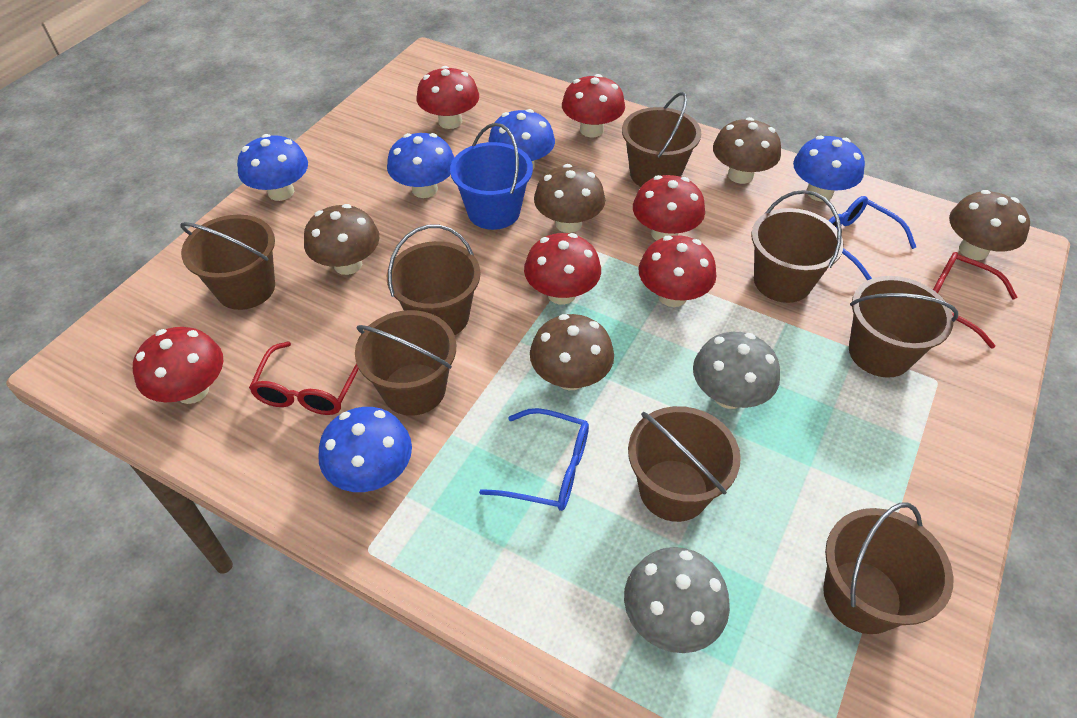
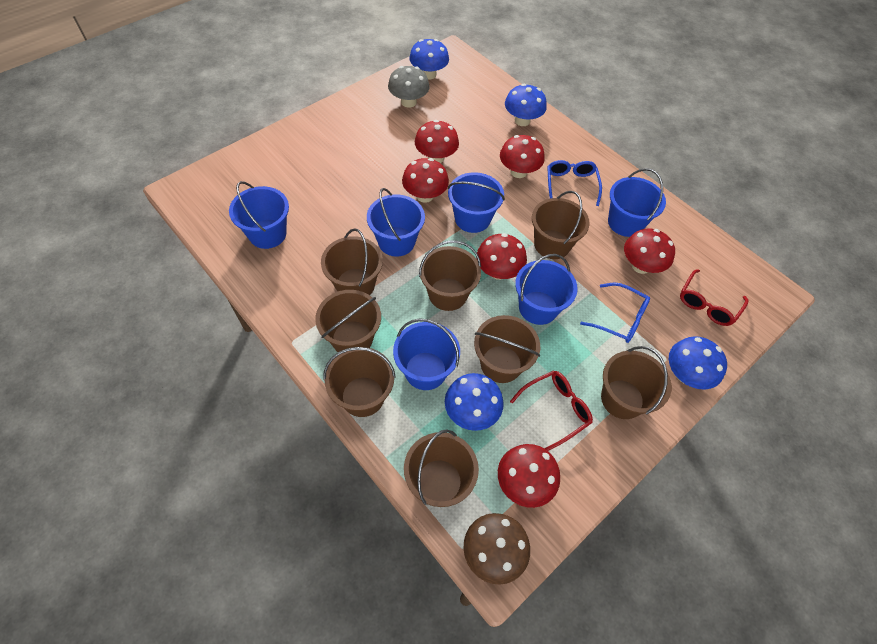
blue bucket: [450,123,533,230] = 1 -> [229,181,289,249] [367,188,425,257] [393,318,460,390] [448,172,505,233] [515,254,578,325] [608,168,666,237] = 6
blue mushroom: [237,134,308,201] [318,407,412,492] [387,133,455,198] [489,109,555,169] [793,135,865,201] = 5 -> [409,39,449,80] [445,373,504,431] [505,84,547,126] [669,336,727,390] = 4
brown mushroom: [304,204,380,275] [530,314,614,390] [534,164,605,233] [713,117,781,184] [949,190,1030,260] = 5 -> [463,513,530,585] = 1
grey mushroom: [624,547,730,653] [693,332,780,409] = 2 -> [388,66,430,107] = 1

